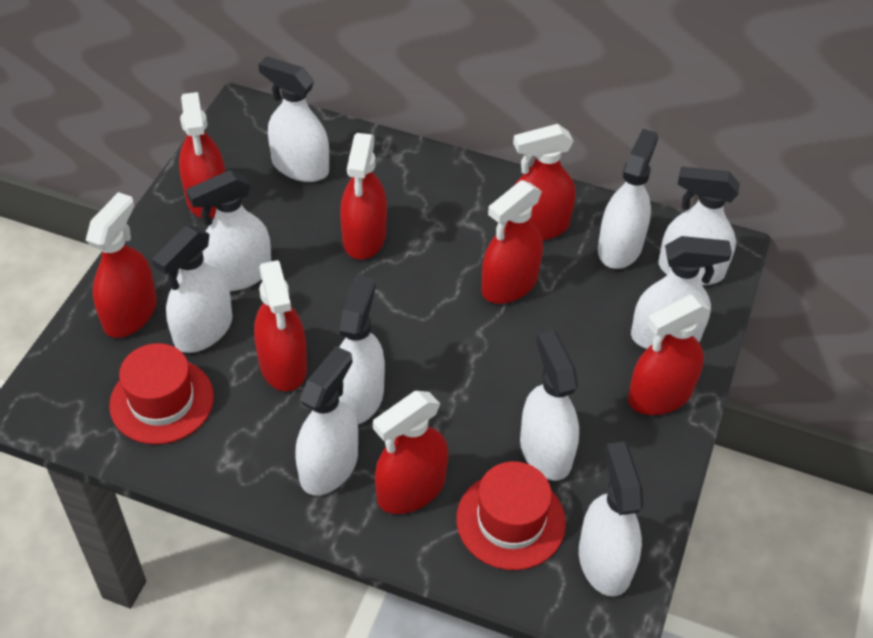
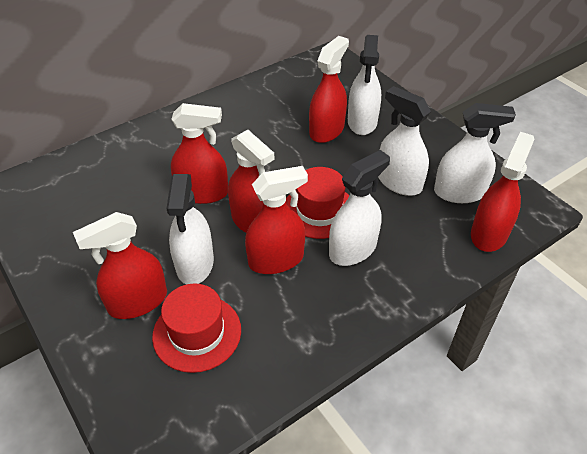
red spray bottle: [86,192,157,338] [179,92,226,218] [254,260,307,391] [340,133,387,260] [373,391,449,514] [481,180,543,304] [513,124,576,241] [628,295,711,415] = 8 -> [73,212,167,319] [171,103,228,204] [228,130,275,233] [245,166,308,274] [309,36,349,143] [471,132,534,252] = 6
white spray bottle: [152,226,233,353] [186,170,271,291] [258,56,329,182] [296,346,358,495] [339,275,385,424] [520,330,579,481] [579,442,643,596] [598,129,658,269] [631,236,732,349] [659,166,740,286] = 10 -> [166,174,214,285] [329,150,390,266] [348,35,381,135] [378,86,431,196] [434,103,516,203] = 5

